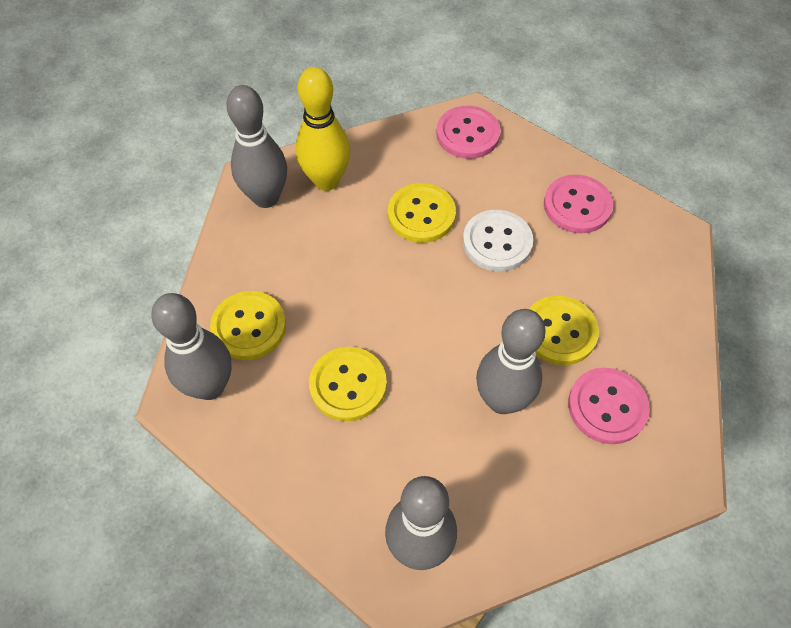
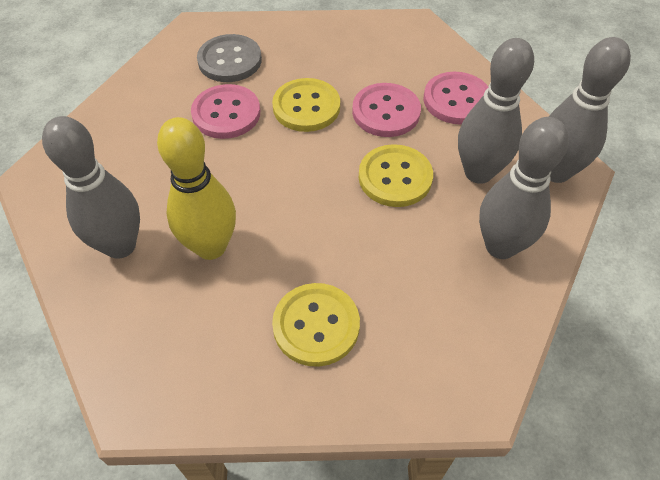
grey button: none = 0 -> [197,34,262,82] = 1
white button: [463,210,533,271] = 1 -> none = 0
yellow button: [210,291,286,360] [309,347,387,421] [388,183,456,243] [529,296,599,365] = 4 -> [272,78,340,132] [272,283,360,367] [359,144,433,207] = 3

